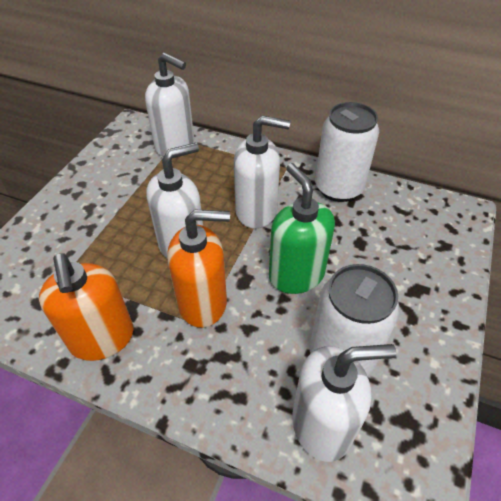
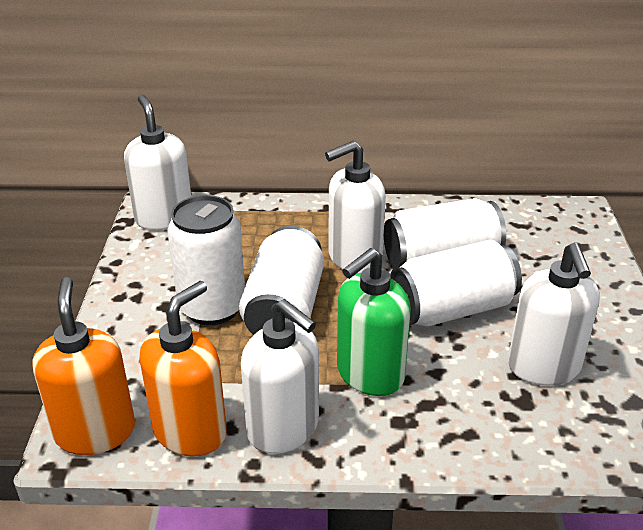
white can: [310,264,400,376] [315,102,379,202] = 2 -> [167,195,245,325] [239,225,324,335] [384,198,506,268] [390,240,522,327] = 4

